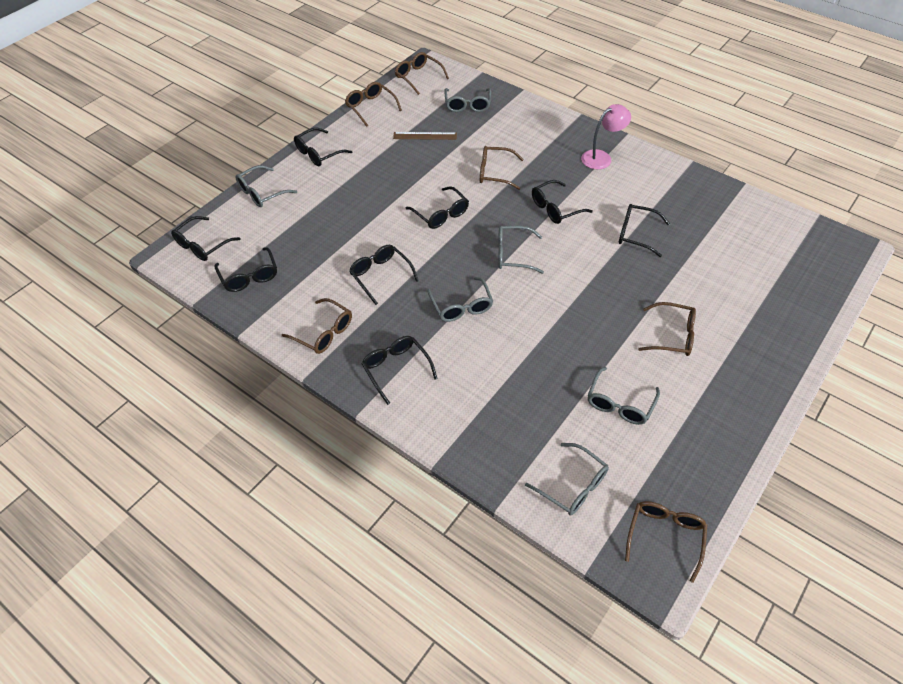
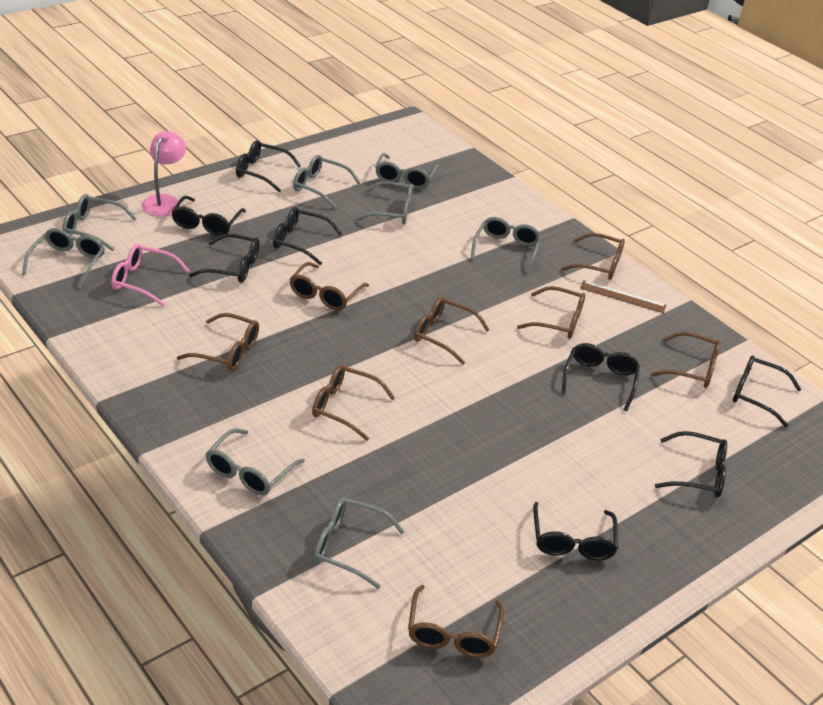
brown glasses: [282,298,352,354] [345,82,402,127] [395,52,449,95] [480,146,524,190] [625,501,707,583] [638,302,696,356] = 6 -> [177,313,259,371] [289,262,369,310] [312,365,395,441] [408,585,504,658] [414,297,490,365] [517,286,585,339] [561,233,625,280] [651,332,721,388] = 8
grey glasses: [235,165,297,207] [427,277,493,322] [444,88,491,112] [498,226,544,274] [525,443,609,515] [587,367,660,425] = 6 -> [22,228,105,289] [62,194,137,251] [206,428,305,495] [293,155,361,208] [314,497,405,589] [356,181,413,224] [375,153,438,189] [471,217,541,273] = 8
pink glasses: none = 0 -> [111,244,190,306] = 1

